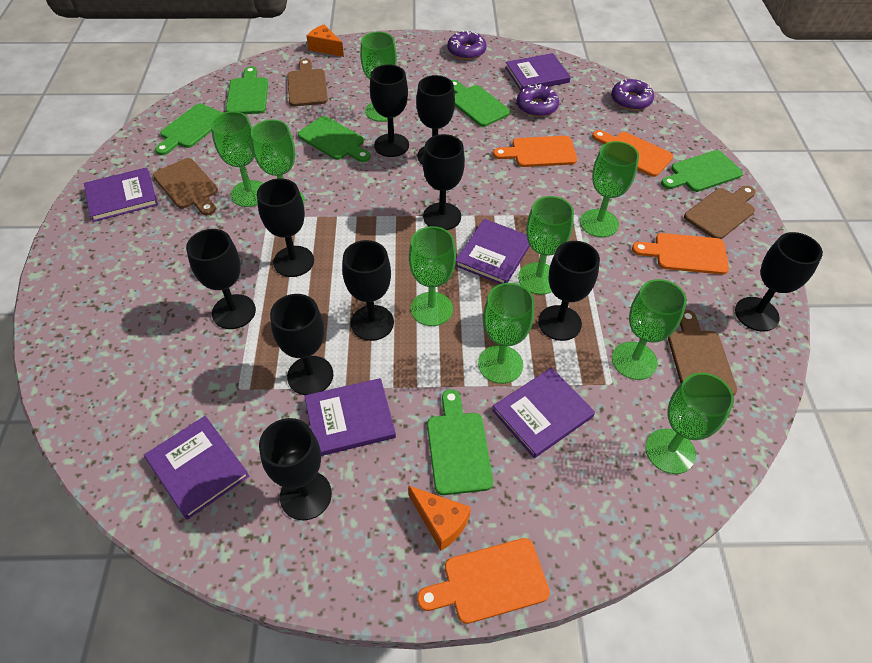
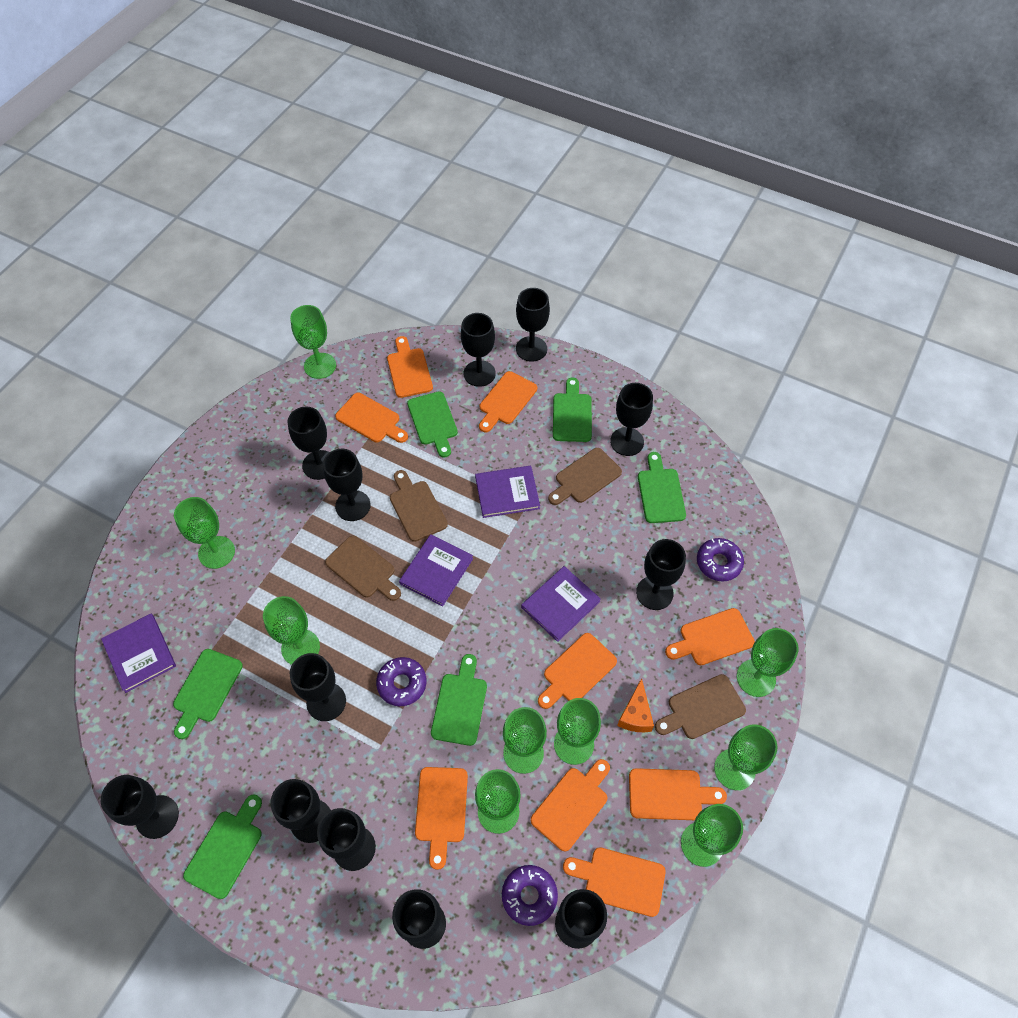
black goblet: [186,229,256,329] [257,178,314,277] [259,418,332,520] [270,294,333,395] [342,240,394,341] [370,64,409,157] [416,75,455,165] [423,134,465,230] [538,241,600,341] [735,232,823,332] = 10 -> [101,775,179,839] [271,779,331,843] [288,407,330,480] [290,653,346,721] [317,808,376,871] [323,449,371,521] [392,889,446,949] [461,313,496,387] [516,288,550,362] [555,889,607,949] [610,383,653,456] [636,539,686,610] = 12
orange cheese: [307,24,344,57] [408,485,471,551] = 2 -> [617,678,654,732] = 1
orange cutting board: [417,538,550,624] [493,136,577,167] [592,130,673,177] [632,233,729,275] = 4 -> [335,393,408,443] [387,336,433,398] [415,767,468,870] [479,371,537,432] [531,759,610,852] [538,633,617,709] [563,847,666,917] [629,768,727,820] [665,608,755,665] = 9
purple book: [84,167,158,222] [144,416,249,520] [305,378,396,456] [455,219,530,284] [492,367,595,458] [505,53,571,91] = 6 -> [101,614,176,693] [399,534,473,606] [475,466,540,518] [521,566,601,642] = 4

